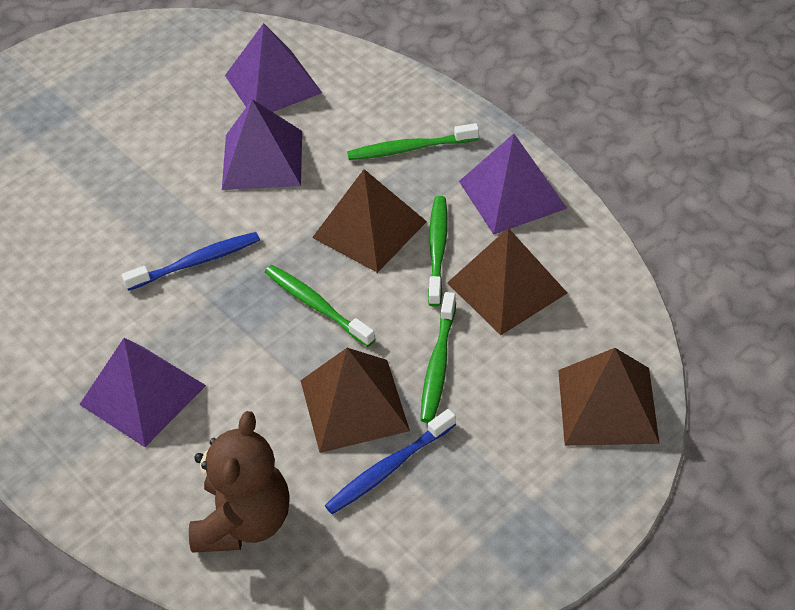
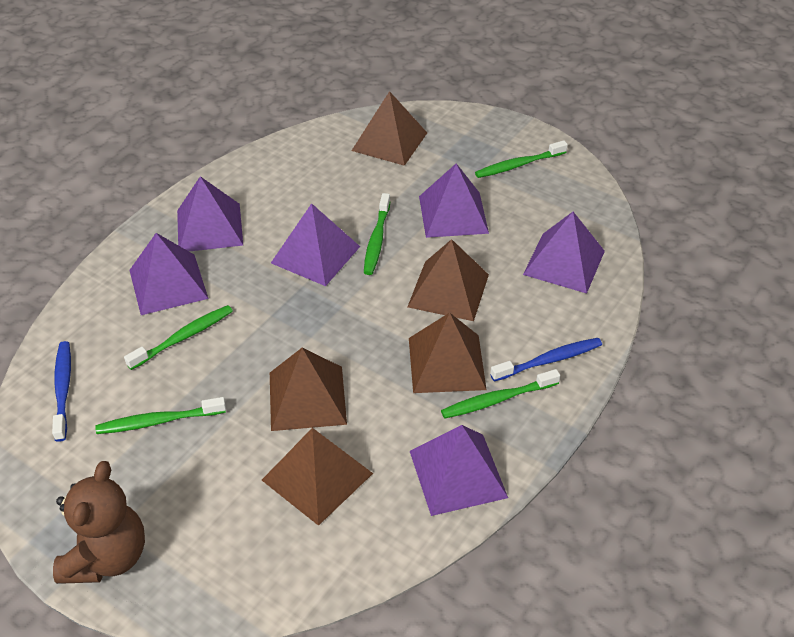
brown pyramid: [300,348,410,453] [312,169,427,273] [447,228,567,335] [558,348,659,446] = 4 -> [262,428,373,526] [270,348,347,431] [351,91,427,166] [408,239,489,321] [409,313,487,393] = 5
green toothbrush: [265,265,375,347] [347,123,479,160] [421,292,456,423] [428,196,448,307] = 4 -> [95,397,226,434] [124,305,233,370] [364,193,390,275] [441,369,560,419] [475,140,568,178] = 5
purple pyramid: [79,338,206,447] [222,99,302,190] [225,23,322,112] [459,134,567,235] = 4 -> [129,233,209,315] [177,176,243,252] [271,203,360,286] [410,425,508,516] [419,164,489,238] [523,212,605,294] = 6

